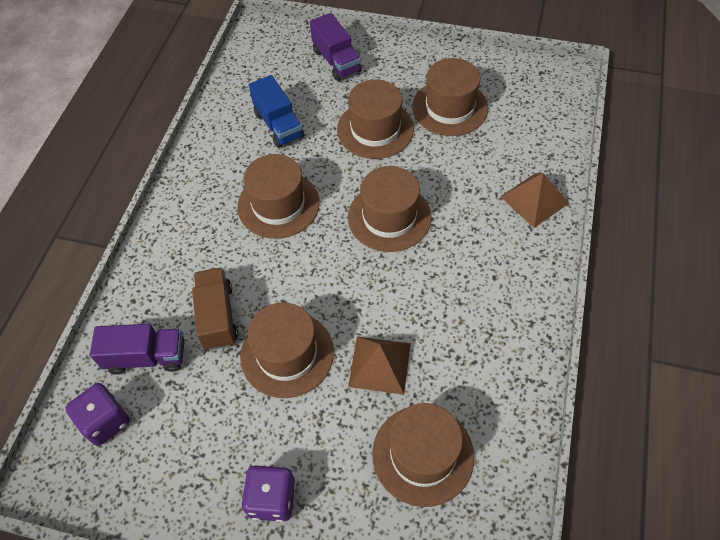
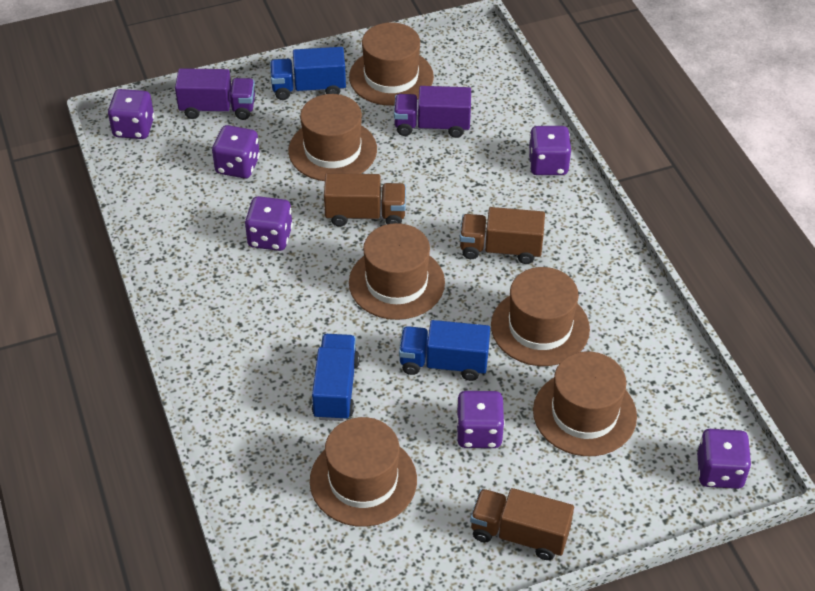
blue truck: [249,75,304,148] = 1 -> [270,47,346,100] [312,334,359,421] [399,320,490,381] = 3
brown pyramid: [348,337,411,395] [500,173,569,228] = 2 -> none = 0
brown truck: [192,267,238,350] = 1 -> [324,173,406,227] [460,207,545,264] [470,488,574,560] = 3
purple dice: [65,383,130,446] [241,465,296,522] = 2 -> [108,89,154,139] [212,125,260,178] [245,196,293,251] [456,391,505,448] [528,126,571,175] [697,429,751,489] = 6

